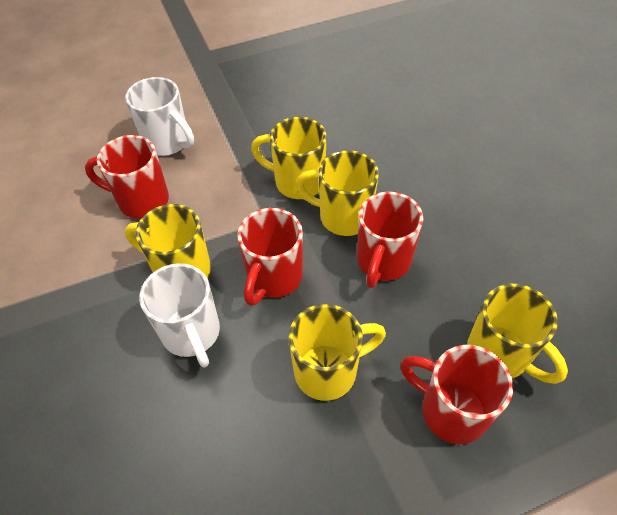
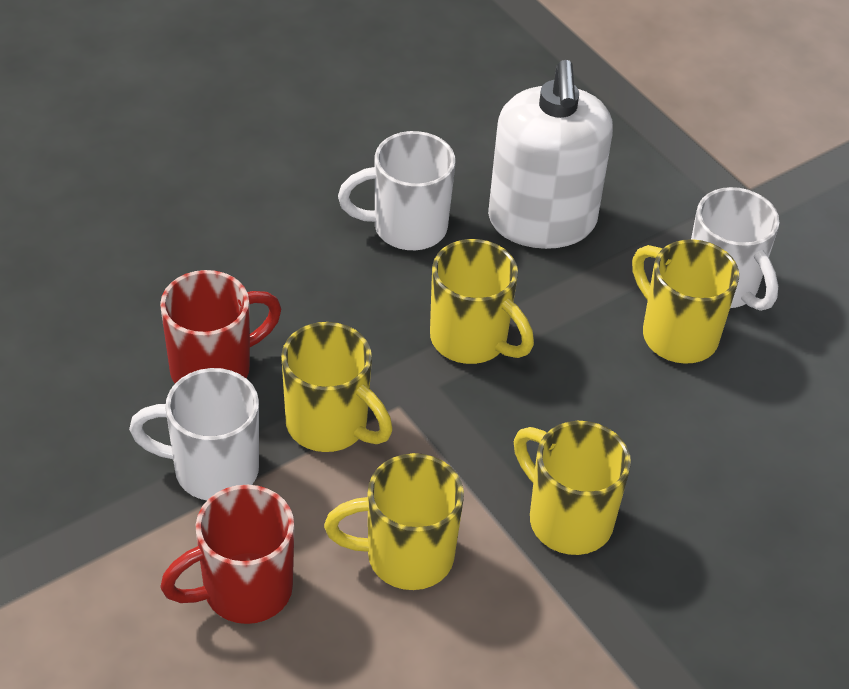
red mug: [85,135,169,219] [237,208,303,306] [357,192,423,288] [400,345,513,444] = 4 -> [160,270,281,383] [160,485,294,624] = 2
white mug: [125,77,194,156] [139,263,220,368] = 2 -> [129,368,259,500] [338,131,456,250] [691,187,779,311] = 3
white soap dispenser: none = 0 -> [488,60,613,249] = 1

